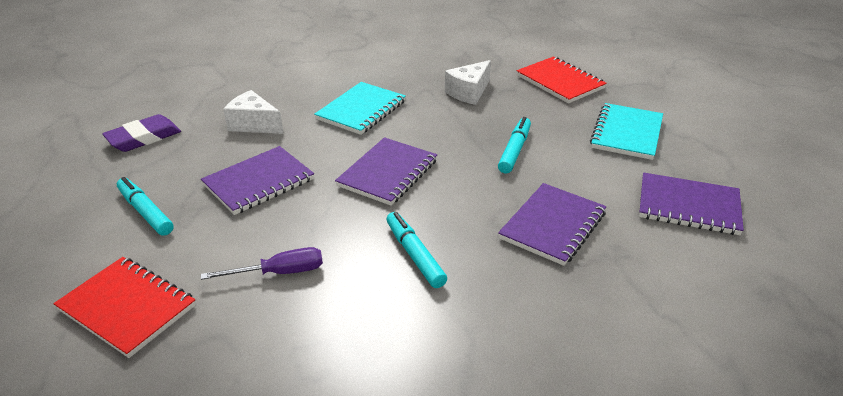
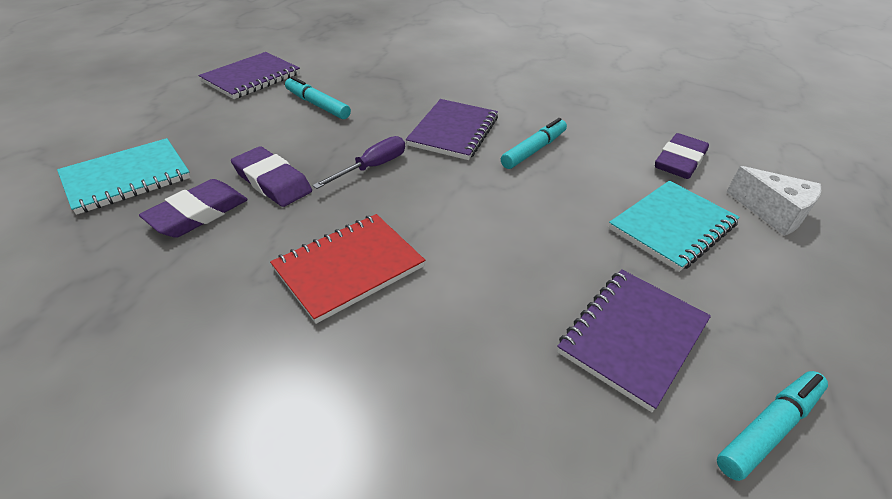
purple eraser: [102,114,181,152] = 1 -> [139,179,248,238] [231,146,312,207] [655,133,709,179] = 3
purple notebook: [201,146,314,215] [335,137,437,206] [498,183,606,266] [639,172,744,235] = 4 -> [198,52,300,99] [406,99,498,160] [557,269,711,412] = 3
red notebook: [53,257,196,358] [517,57,607,104] = 2 -> [270,214,425,324] = 1
white cheese: [223,90,283,134] [445,60,491,105] = 2 -> [727,166,821,236] = 1

